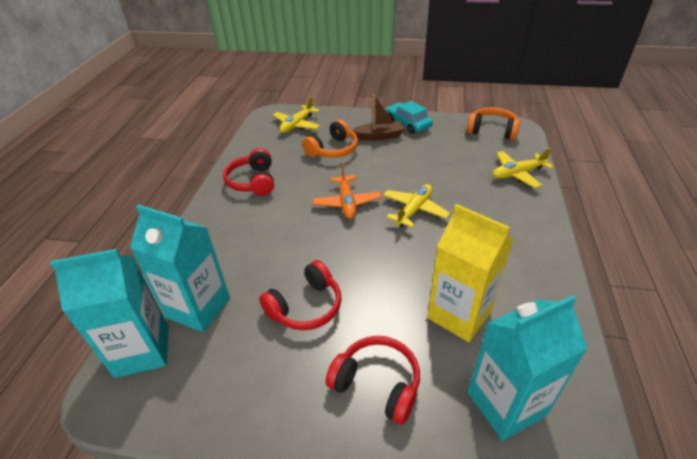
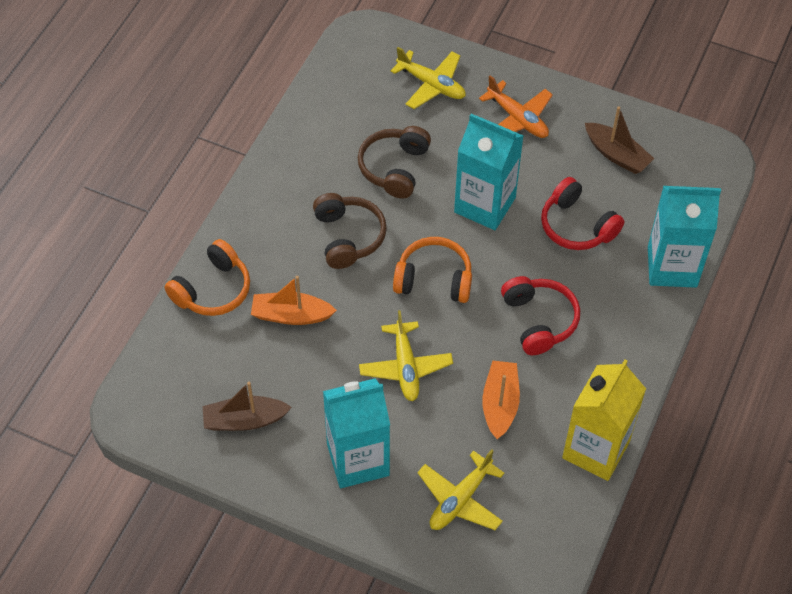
brown boat: [352,95,405,141] = 1 -> [202,382,292,431] [585,106,654,174] = 2
brown headphones: none = 0 -> [313,193,387,269] [358,126,431,198] = 2
orange boat: none = 0 -> [251,276,337,325] [482,361,520,439] = 2
red headphones: [223,148,274,196] [259,260,342,330] [325,336,420,425] = 3 -> [501,276,580,355] [541,177,625,250] = 2
turquoise car: [386,101,433,134] = 1 -> none = 0

